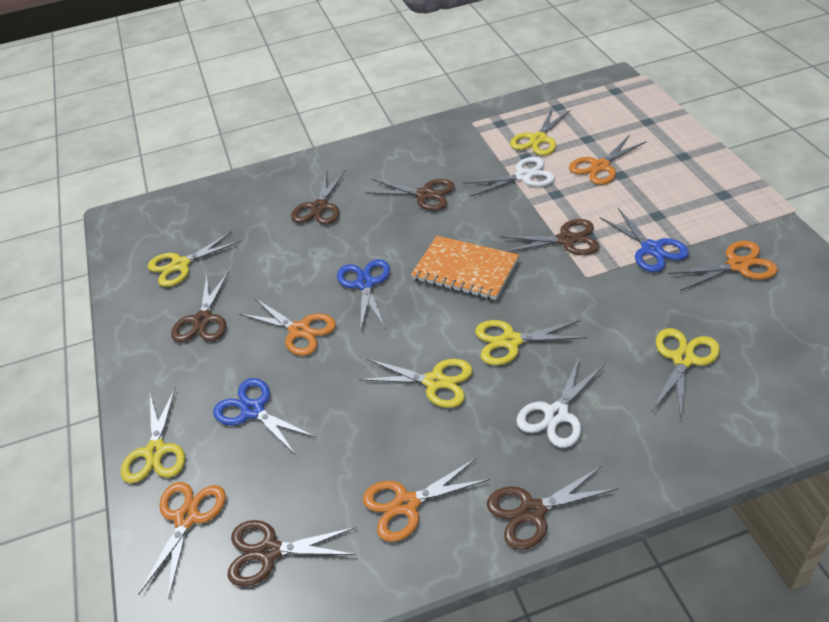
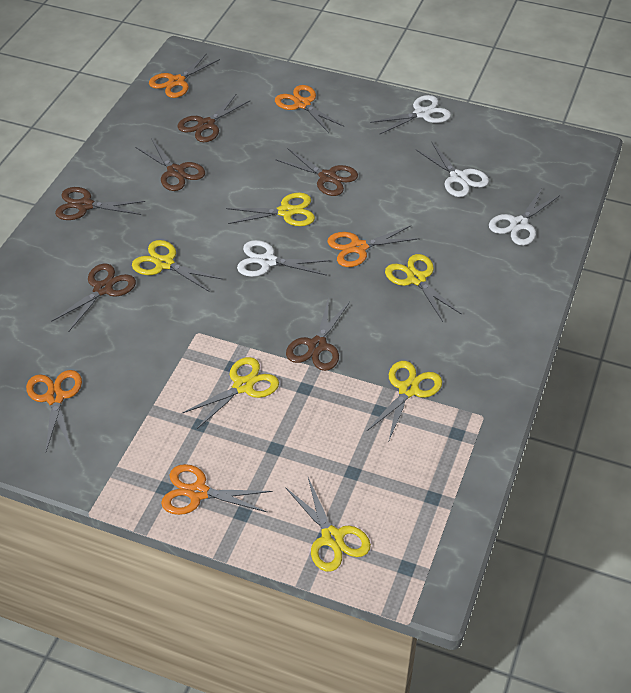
blue scissors: [213,378,315,454] [337,259,390,332] [600,208,689,272] = 3 -> none = 0
orange notebook: [411,236,519,300] = 1 -> none = 0
white scissors: [463,157,555,197] [516,356,605,448] = 2 -> [237,240,331,277] [370,95,451,135] [416,141,489,197] [489,188,560,246] = 4

